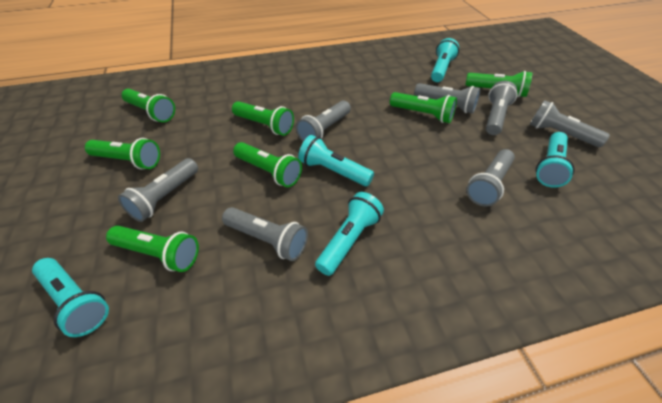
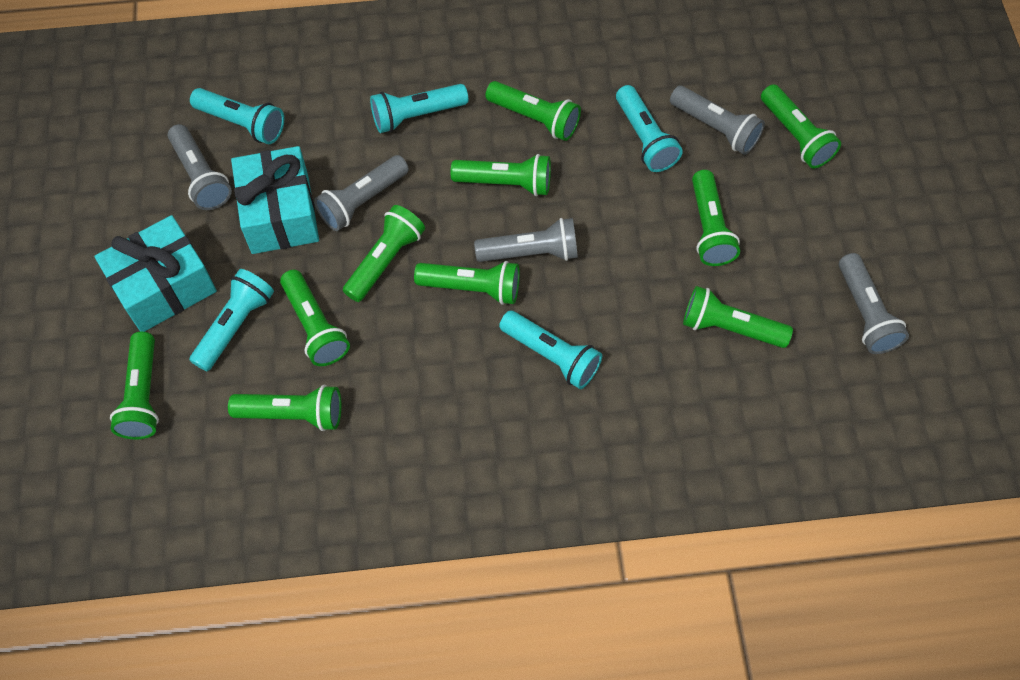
green flashlight: [85,138,160,170] [106,226,199,272] [122,89,175,122] [232,101,294,136] [233,142,302,187] [390,92,457,123] [466,71,532,97] = 7 -> [110,332,159,439] [228,385,341,431] [280,270,350,366] [343,205,425,302] [414,261,520,305] [451,154,551,196] [485,81,581,141] [683,286,793,348] [692,170,740,266] [761,84,841,168] = 10
grey flashlight: [118,158,198,222] [222,207,308,261] [296,100,351,142] [414,83,481,113] [466,149,515,207] [486,81,517,135] [530,100,610,147] = 7 -> [168,124,232,210] [314,155,409,231] [474,218,578,262] [670,86,765,155] [839,253,909,354] = 5
turquoise gift: none = 0 -> [94,215,217,332] [231,146,319,254] = 2

